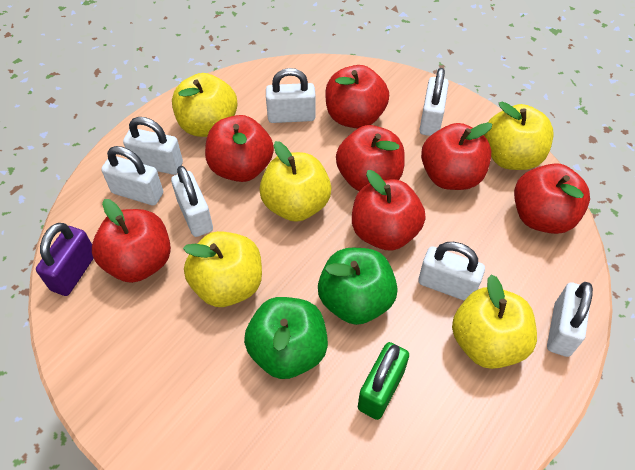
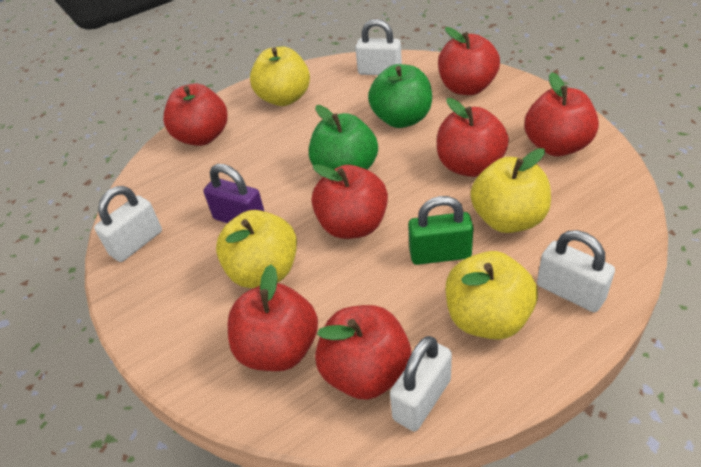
white padlock: [101,146,163,205] [123,117,183,175] [171,166,213,237] [266,68,316,123] [418,242,485,301] [419,68,449,136] [547,282,593,357] = 7 -> [94,186,162,262] [355,19,402,75] [390,336,452,431] [537,230,615,312] = 4
yellow apple: [172,73,237,137] [183,231,262,307] [259,141,331,222] [452,275,537,369] [484,102,554,170] = 5 -> [216,210,297,288] [250,47,310,106] [446,251,538,340] [471,148,551,233] = 4

